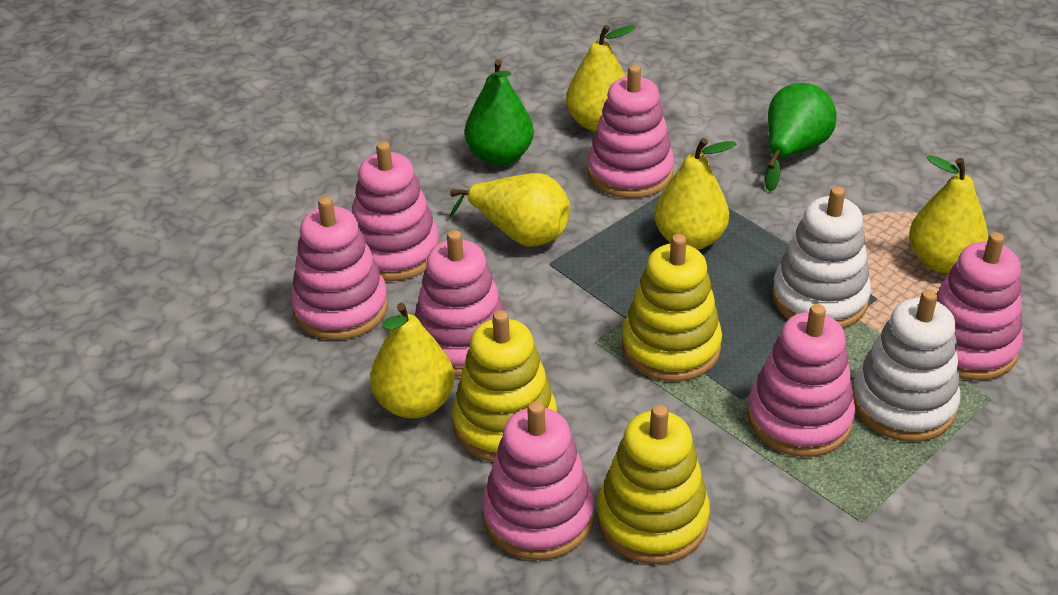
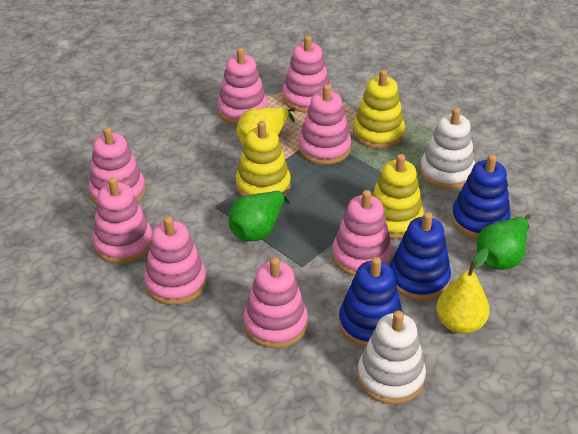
blue stacking toy: none = 0 -> [339,257,403,347] [390,212,451,301] [451,154,511,239] = 3
pink stacking toy: [290,196,388,340] [352,141,439,281] [415,230,505,377] [482,401,594,560] [587,65,674,198] [747,304,856,457] [937,232,1023,381] = 7 -> [89,127,146,205] [92,177,152,264] [144,216,206,305] [218,48,268,125] [244,257,308,348] [282,36,332,113] [299,84,351,165] [332,190,392,276] = 8
yellow pear: [370,303,454,419] [449,173,570,247] [566,25,636,132] [654,138,736,250] [909,155,988,273] = 5 -> [237,107,295,145] [436,249,490,334] = 2

